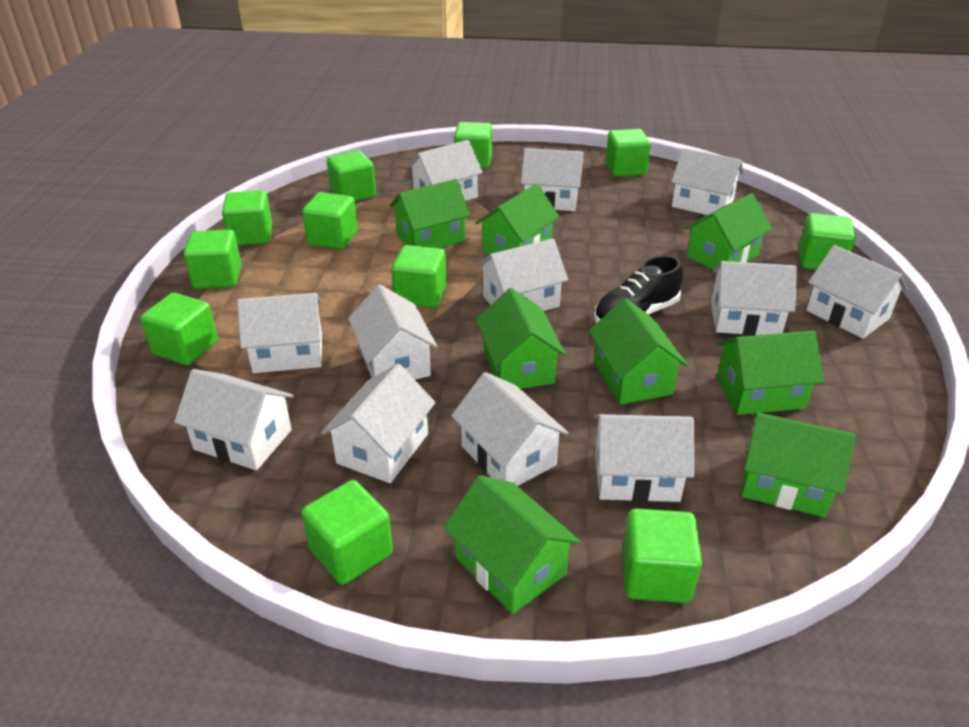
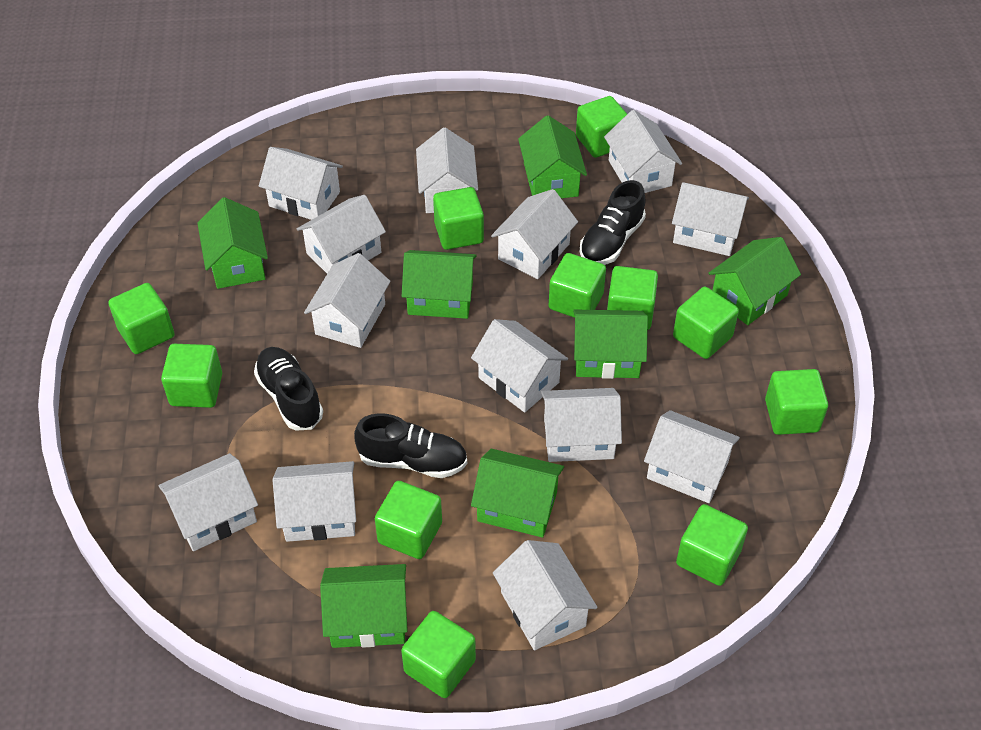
black shoe: [594,255,683,323] = 1 -> [254,347,323,431] [354,413,467,478] [580,180,646,265] = 3
green house: [389,179,470,248] [444,475,580,614] [475,183,560,254] [476,288,566,389] [589,298,688,405] [685,193,772,270] [717,331,824,415] [741,412,855,517] = 8 -> [197,197,268,289] [320,564,408,648] [402,250,477,319] [471,449,564,538] [518,115,587,198] [573,309,648,379] [708,237,801,325] = 7
white house: [174,369,294,470] [237,293,322,373] [321,364,436,483] [348,285,437,380] [407,140,483,201] [451,372,569,486] [477,238,568,311] [521,148,584,211] [593,414,694,502] [671,148,743,215] [711,261,797,336] [806,245,908,339] = 12 -> [158,453,258,551] [259,147,343,220] [273,461,356,542] [297,195,386,274] [304,253,391,348] [416,127,478,213] [471,319,568,412] [491,189,578,279] [493,540,598,650] [541,388,622,462] [604,110,682,193] [644,410,740,503] [672,182,749,256] = 13

